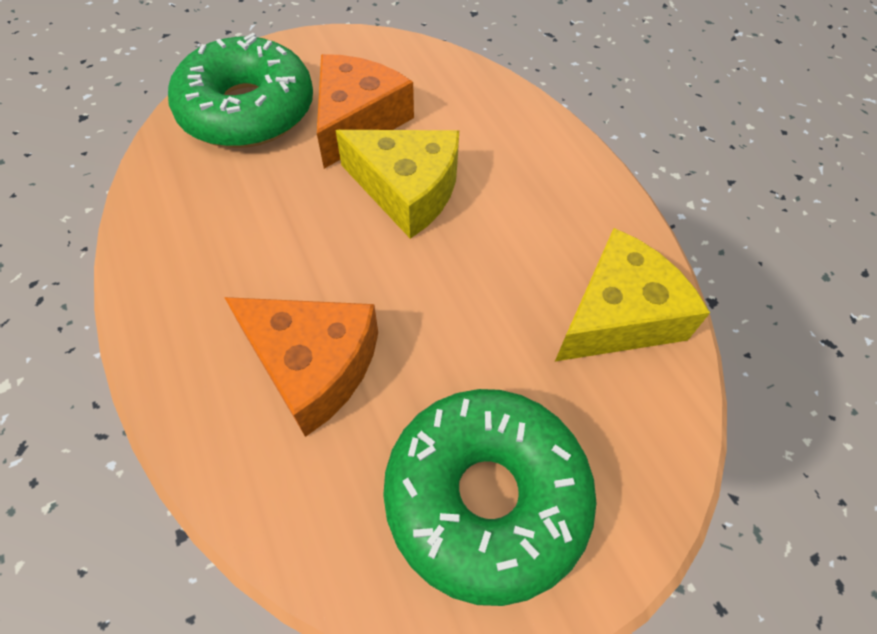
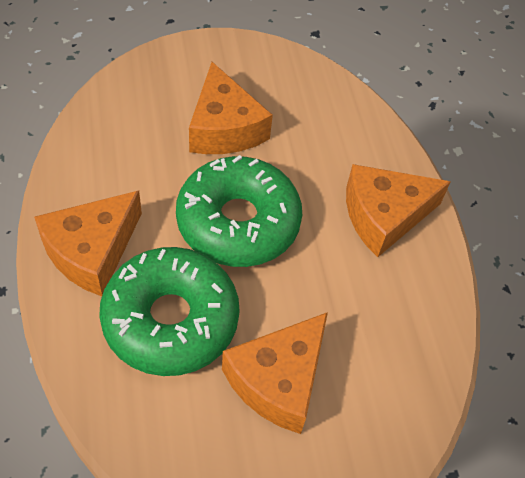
orange cheese: [224,297,378,437] [317,54,414,169] = 2 -> [34,190,142,296] [189,62,273,154] [222,312,328,434] [346,164,451,257] = 4
yellow cheese: [336,130,459,239] [555,228,710,361] = 2 -> none = 0

